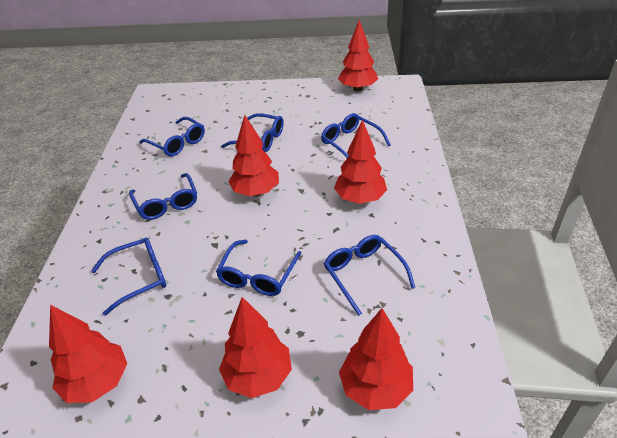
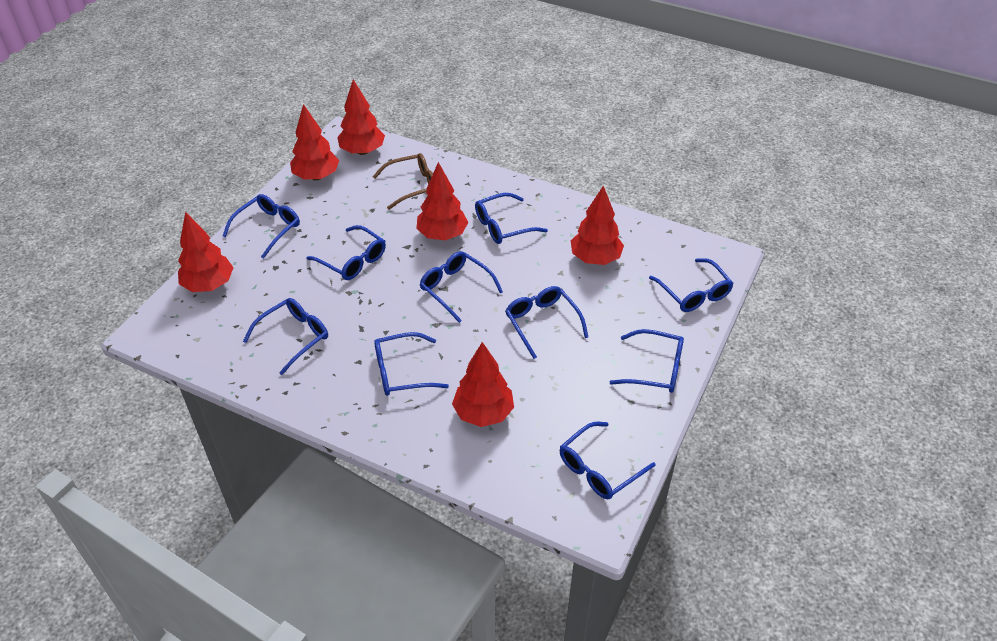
blue glasses: [91,237,166,316] [129,173,197,220] [140,117,205,157] [216,240,302,296] [222,113,284,152] [321,113,391,158] [324,235,416,316] = 7 -> [223,194,300,259] [243,298,328,375] [307,225,386,280] [374,332,449,396] [420,251,503,323] [475,193,548,244] [505,286,588,359] [560,422,656,499] [610,329,684,393] [649,258,734,312] = 10
brown glasses: none = 0 -> [373,153,433,210] = 1

